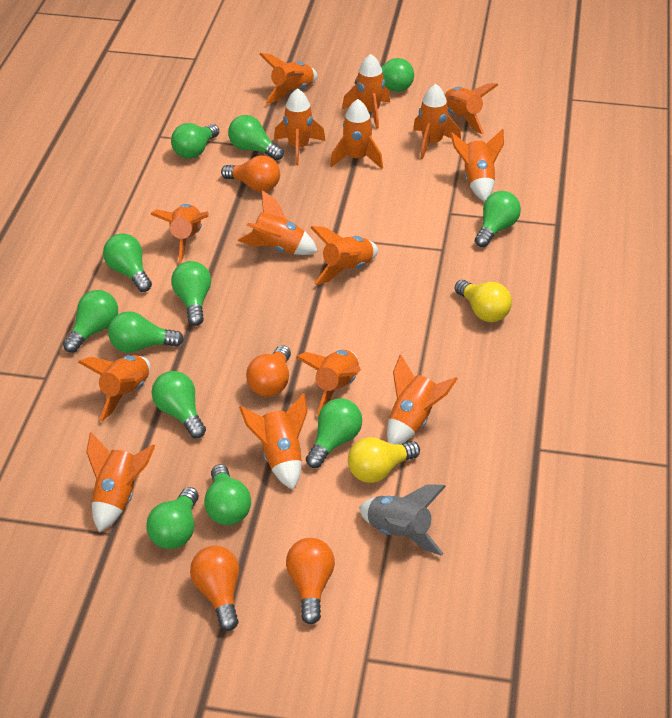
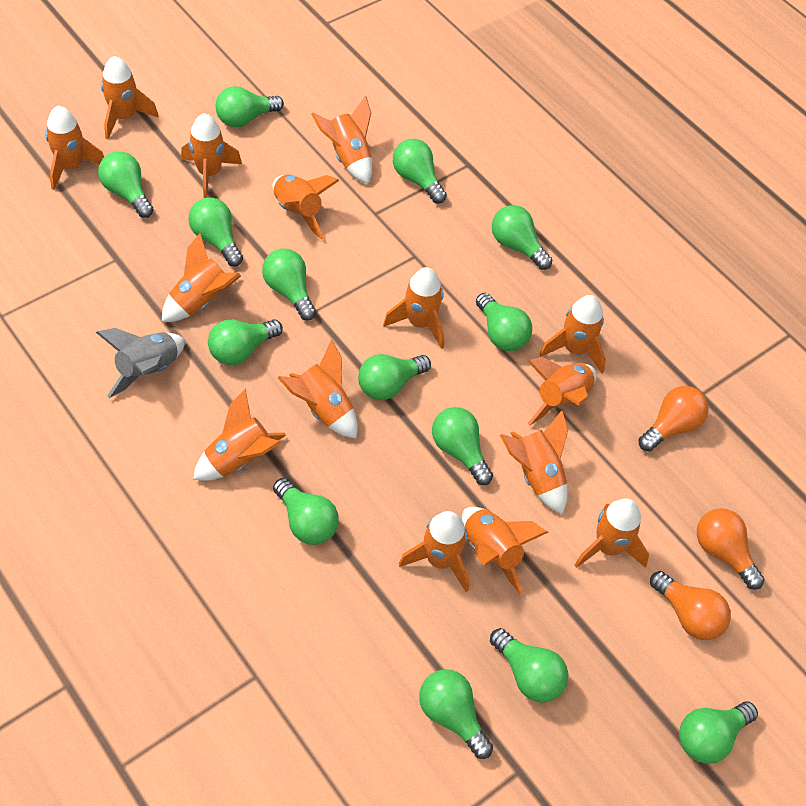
green light bulb: [63,290,118,353] [103,233,152,292] [108,311,184,353] [146,487,199,549] [152,371,206,438] [171,123,219,159] [171,261,211,326] [204,464,251,525] [228,115,284,160] [306,398,362,468] [355,58,414,92] [475,191,521,247] = 12 -> [98,151,154,218] [189,198,243,266] [208,319,283,365] [216,86,284,127] [262,248,316,320] [273,478,339,545] [358,354,431,400] [393,139,447,203] [419,669,493,759] [432,407,493,485] [476,293,532,351] [490,628,568,702] [492,205,552,270] [679,701,758,764] = 14
orange light bulb: [190,546,239,631] [221,155,280,192] [246,345,291,397] [286,538,335,624] = 4 -> [638,386,709,451] [650,571,731,640] [697,508,765,590] = 3
yellow light bulb: [348,437,420,483] [455,280,512,322] = 2 -> none = 0

